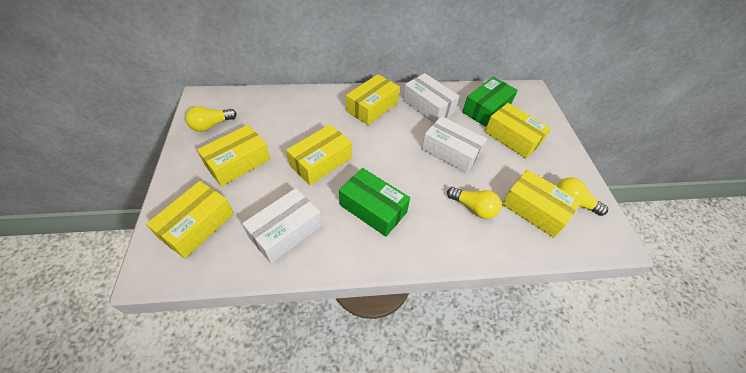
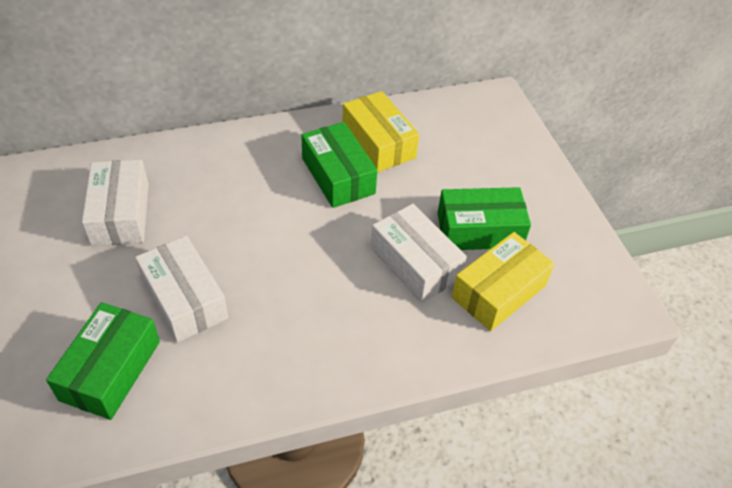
green box: [339,168,410,237] [462,77,518,127] = 2 -> [46,302,160,420] [301,122,377,208] [437,187,531,250] = 3
yellow box: [146,181,234,259] [197,125,270,186] [286,124,352,185] [346,74,400,125] [485,103,551,158] [502,169,581,238] = 6 -> [343,91,419,172] [451,232,555,331] = 2
yellow light bulb: [186,106,237,132] [447,187,501,219] [557,177,608,216] = 3 -> none = 0

